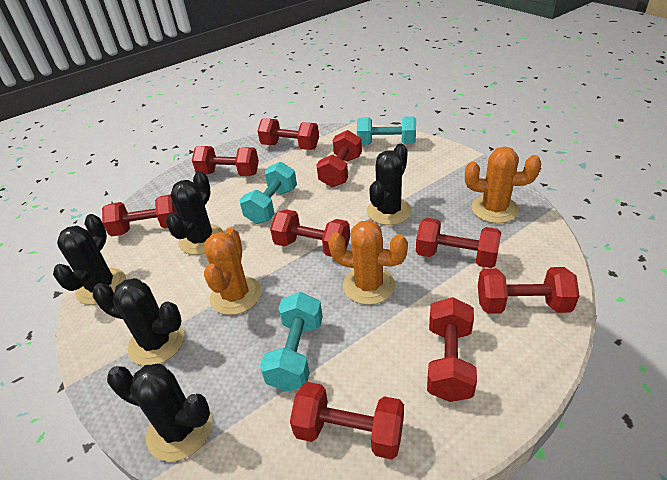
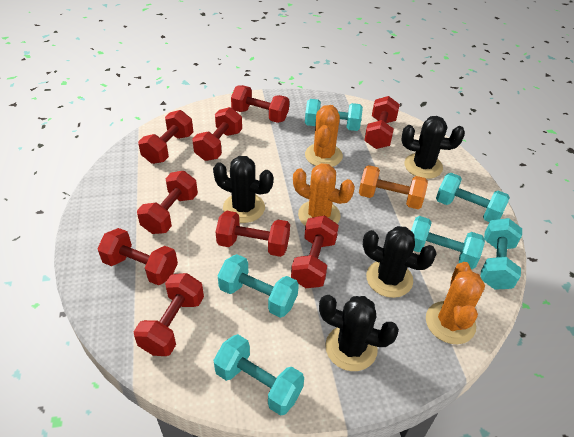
black cactus: [53,214,126,305] [93,278,184,366] [107,364,212,462] [166,171,223,255] [367,144,412,225] = 5 -> [213,156,273,223] [319,295,399,371] [363,226,437,298] [401,116,465,179] = 4
orange dumbbell: none = 0 -> [359,165,428,209] = 1
turquoise dumbbell: [239,161,297,224] [260,292,323,392] [357,116,416,145] = 3 -> [213,334,304,416] [218,254,299,318] [305,99,363,131] [411,216,485,270] [436,173,510,222] [480,218,522,290] = 6

